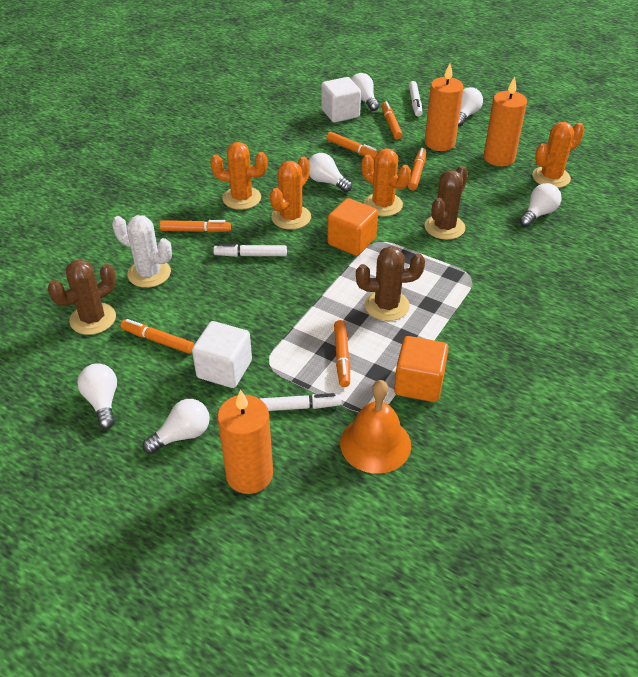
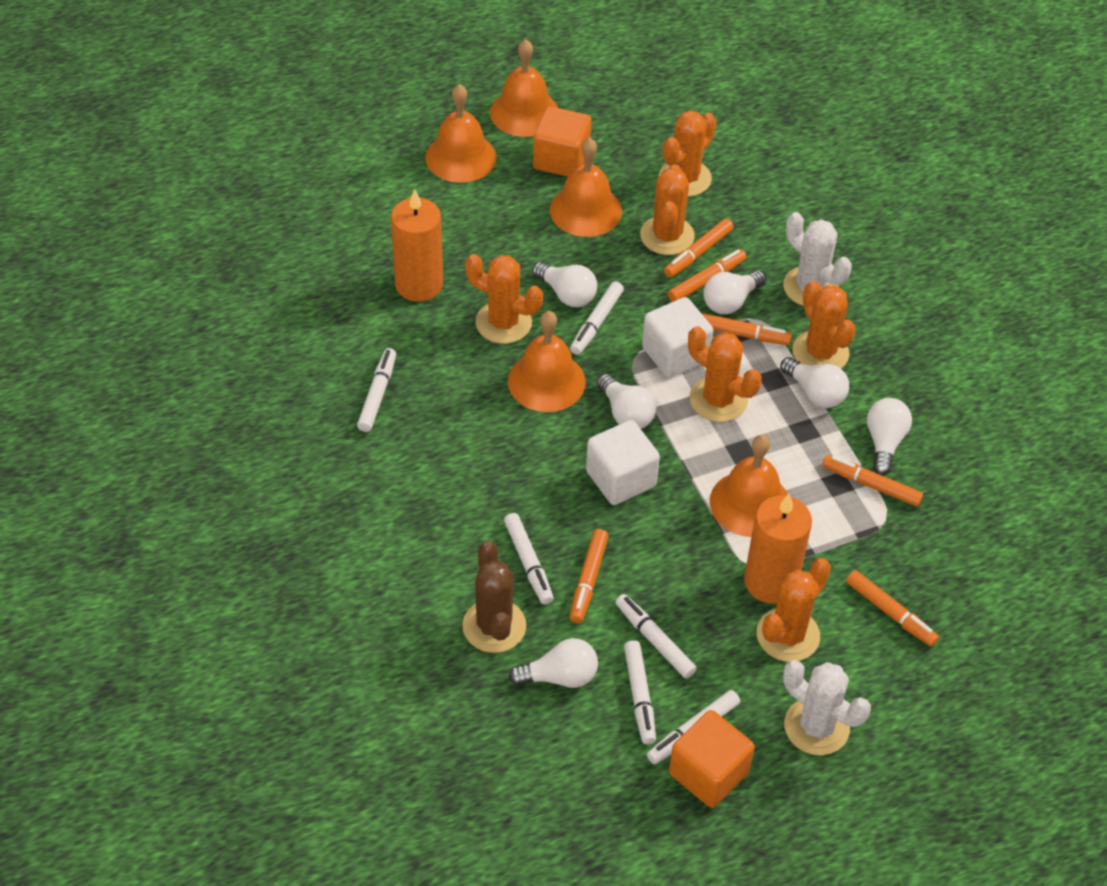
brown cactus: [48,259,116,335] [356,246,425,321] [425,166,468,240] = 3 -> [463,541,526,653] = 1
orange bell: [340,380,411,474] = 1 -> [425,84,496,183] [490,39,558,137] [508,311,586,412] [550,138,622,237] [710,435,788,537] = 5
orange cactus: [210,142,268,210] [270,157,311,230] [362,148,411,216] [532,122,585,188] = 4 -> [465,254,543,344] [640,164,695,255] [659,110,716,197] [688,326,762,422] [757,558,831,662] [792,281,856,368] = 6
orange candle: [217,389,273,494] [425,63,464,151] [484,76,527,166] = 3 -> [391,189,443,302] [744,494,812,604] = 2
white cactus: [112,215,172,288] = 1 -> [783,212,852,306] [783,660,871,755] = 2
white marker: [213,244,287,257] [259,393,341,411] [409,81,422,117] = 3 -> [357,348,396,432] [504,513,554,605] [570,281,624,355] [616,594,697,678] [624,640,656,744] [647,690,740,764] = 6

